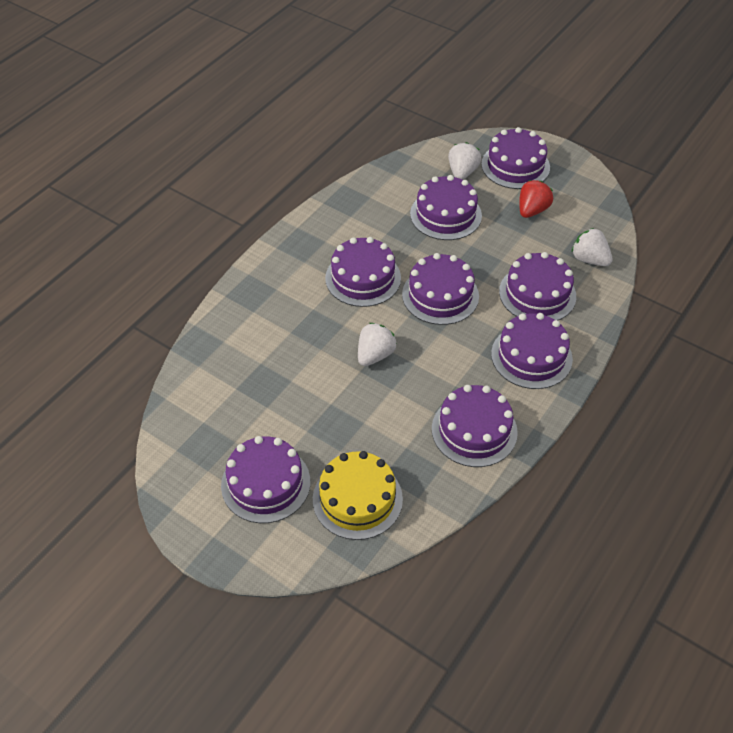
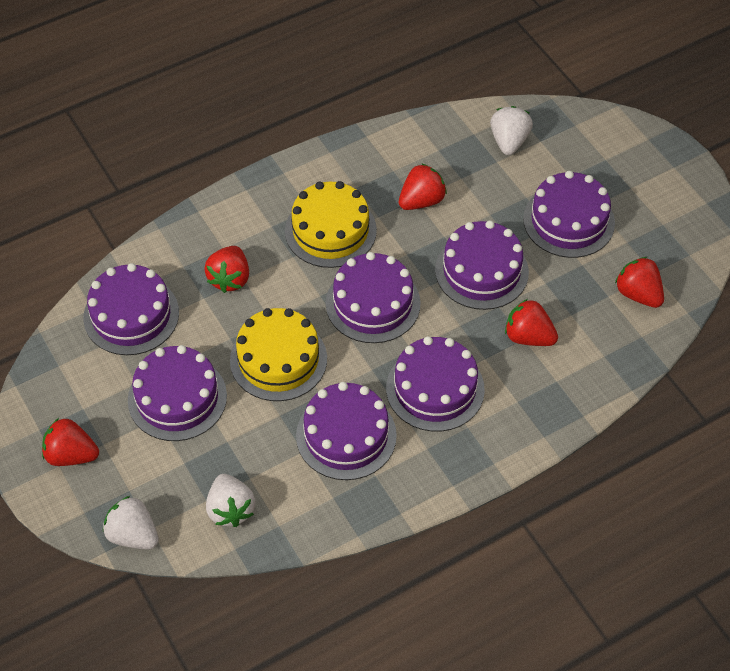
purple cake: [221,436,310,523] [325,237,401,307] [402,253,479,325] [410,175,482,240] [432,385,518,467] [481,127,550,189] [491,313,573,389] [499,252,576,320] = 8 -> [83,263,179,355] [128,345,227,441] [296,382,397,480] [326,252,421,343] [386,336,485,432] [435,220,529,310] [523,171,615,258] = 7
red strawberry: [519,180,553,218] = 1 -> [42,418,99,466] [204,246,249,293] [399,163,447,210] [505,299,558,346] [615,257,664,308] = 5
yellow cake: [313,451,403,540] = 1 -> [230,308,327,401] [285,181,377,268] = 2

